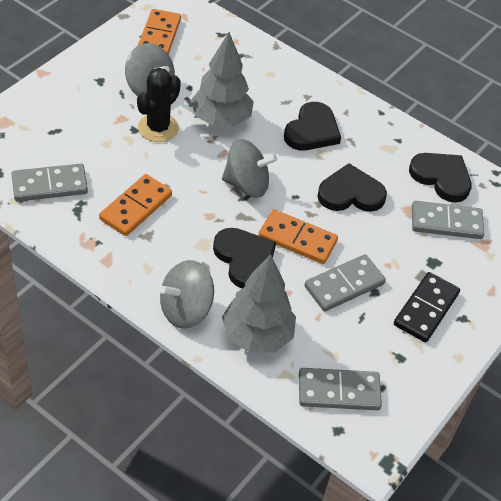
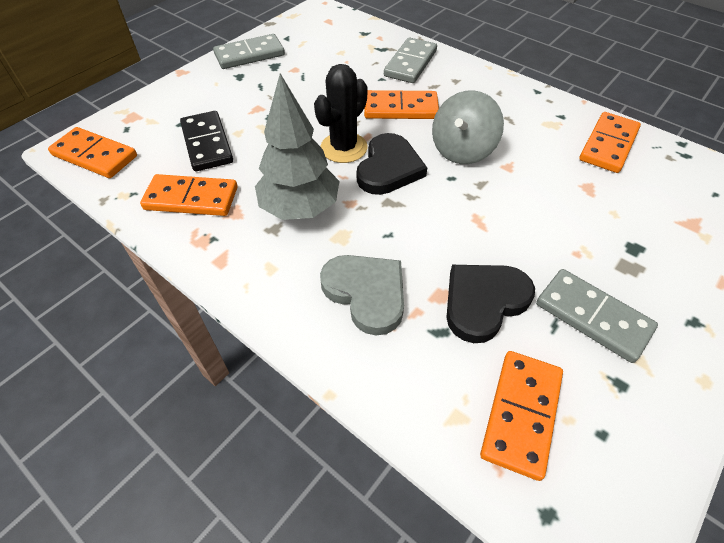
black heart: [213,228,276,288] [284,102,341,151] [317,163,387,212] [409,153,471,203] = 4 -> [357,133,427,195] [446,265,535,343] = 2
grey domino: [11,164,88,202] [299,368,382,410] [305,254,386,312] [412,201,484,239] = 4 -> [213,34,285,69] [384,37,437,83] [536,269,658,363] = 3
grey heart: none = 0 -> [320,255,404,335] = 1
grey spinning top: [125,43,175,96] [160,260,214,329] [222,139,277,198] = 3 -> [432,90,504,164] = 1
grey tree: [191,32,254,126] [222,254,296,353] = 2 -> [255,74,340,220] = 1
orange domino: [99,174,172,236] [138,9,181,55] [258,209,338,264] = 3 -> [48,127,137,178] [140,174,238,216] [364,90,439,119] [480,351,563,481] [579,112,641,173] = 5

